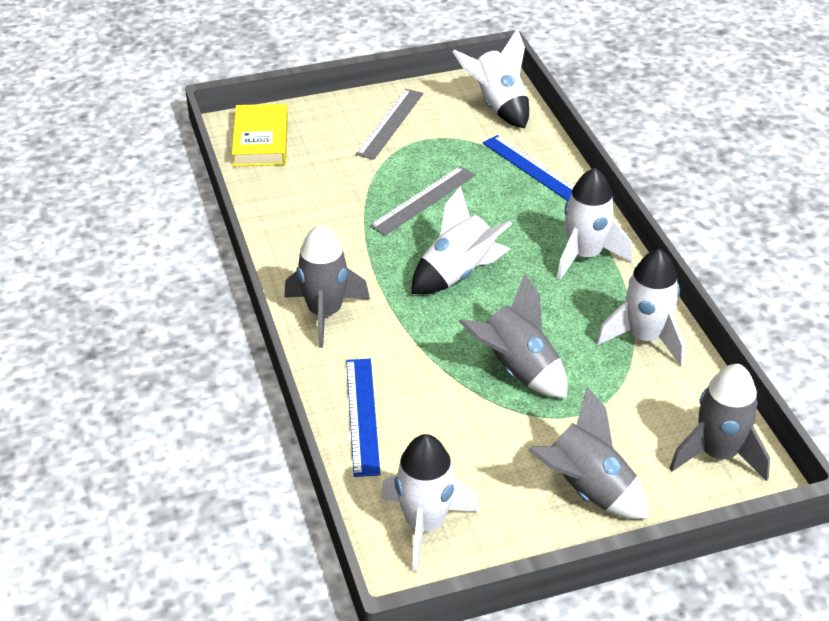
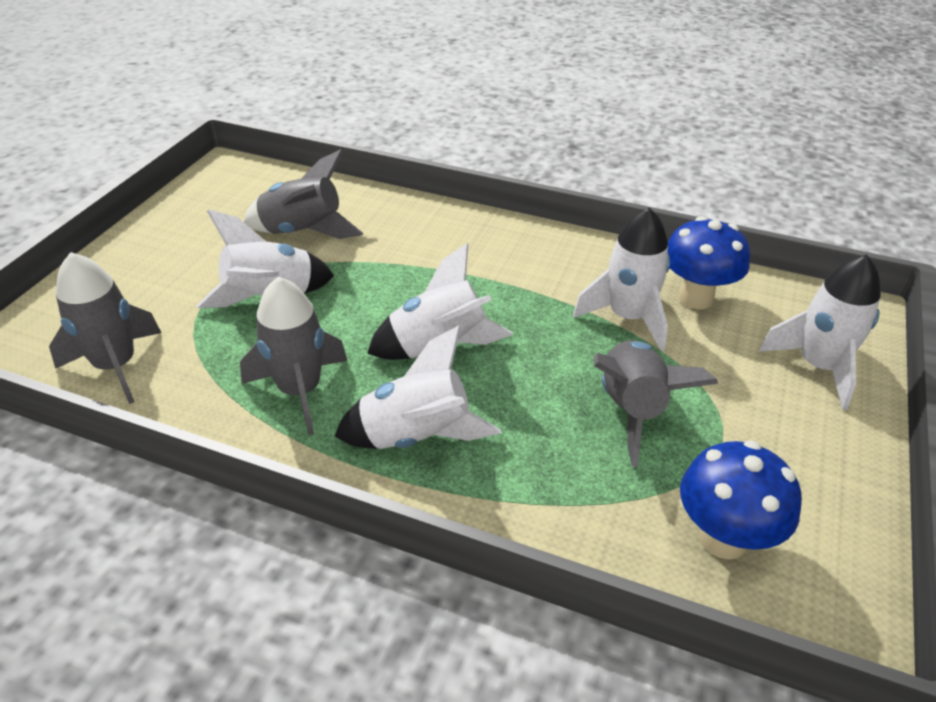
blue mushroom: none = 0 -> [668,216,750,309] [680,441,802,560] = 2
blue ruler: [346,359,381,477] [483,135,574,200] = 2 -> none = 0
grey ruler: [356,89,423,159] [369,166,475,236] = 2 -> none = 0
yellow book: [232,104,288,166] = 1 -> none = 0

